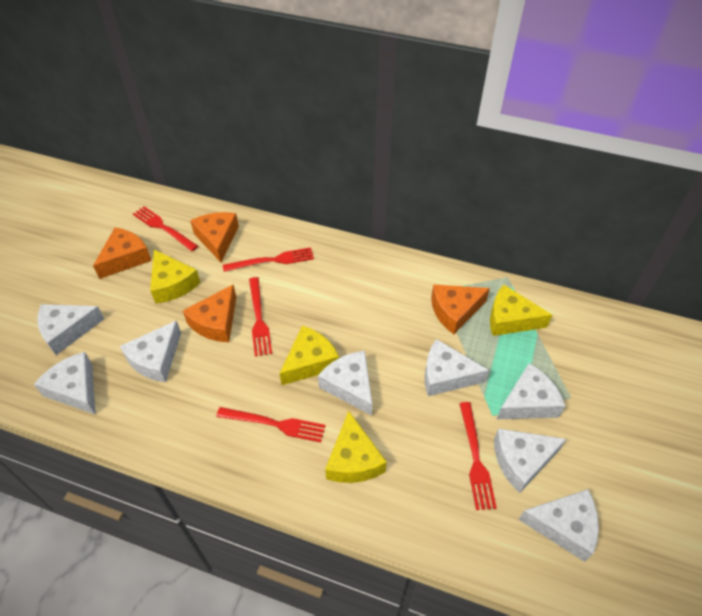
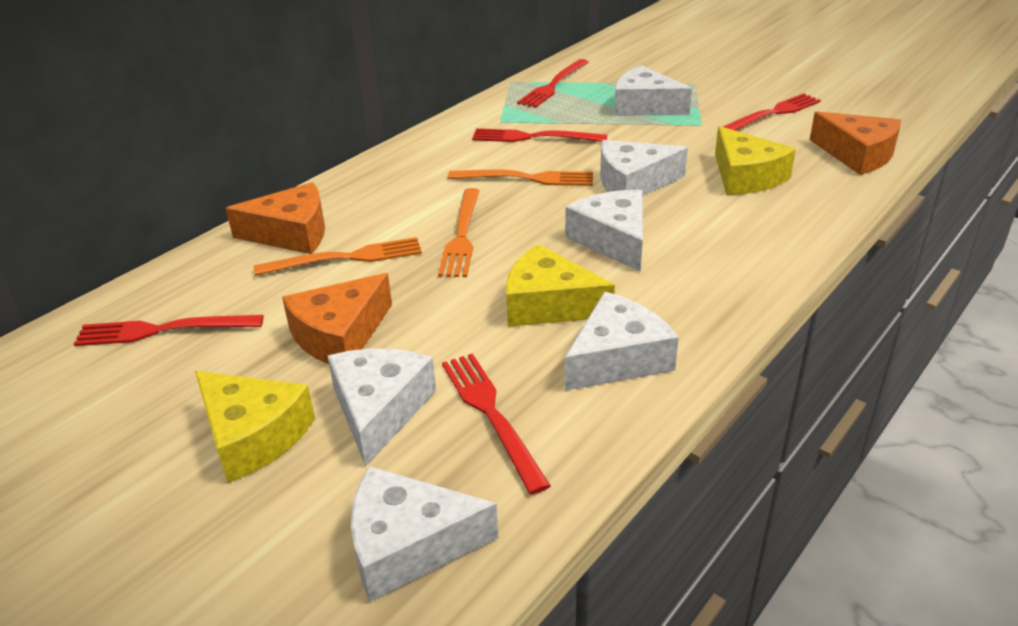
orange cheese: [93,227,152,279] [183,285,236,342] [190,212,239,262] [431,284,490,334] = 4 -> [225,182,325,254] [282,273,392,364] [810,111,901,175] = 3
orange fork: none = 0 -> [254,237,422,276] [438,188,480,277] [448,169,593,186] = 3
white cheese: [34,352,96,415] [37,304,104,355] [120,320,181,382] [318,351,372,416] [424,339,489,396] [494,429,566,493] [497,363,565,419] [518,489,599,562] = 8 -> [327,349,436,466] [351,466,498,602] [565,190,643,272] [565,292,679,391] [600,140,688,196] [614,65,692,116] = 6
yellow cheese: [150,250,200,304] [279,326,339,385] [325,411,387,483] [490,285,552,336] = 4 -> [195,371,315,483] [506,244,615,327] [715,126,796,195] = 3

